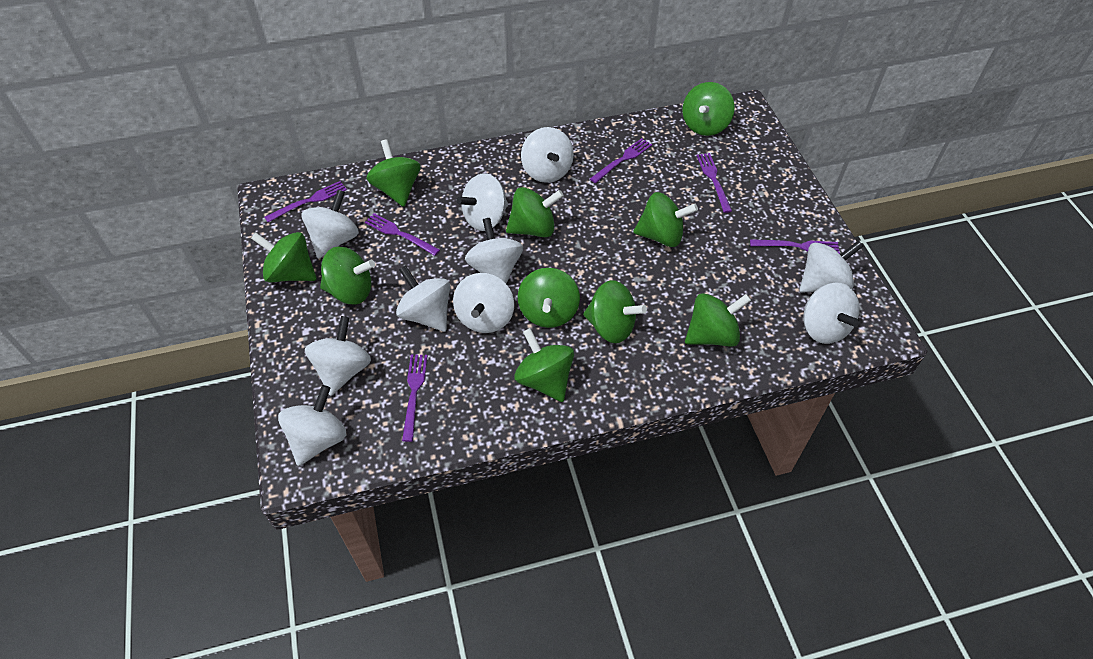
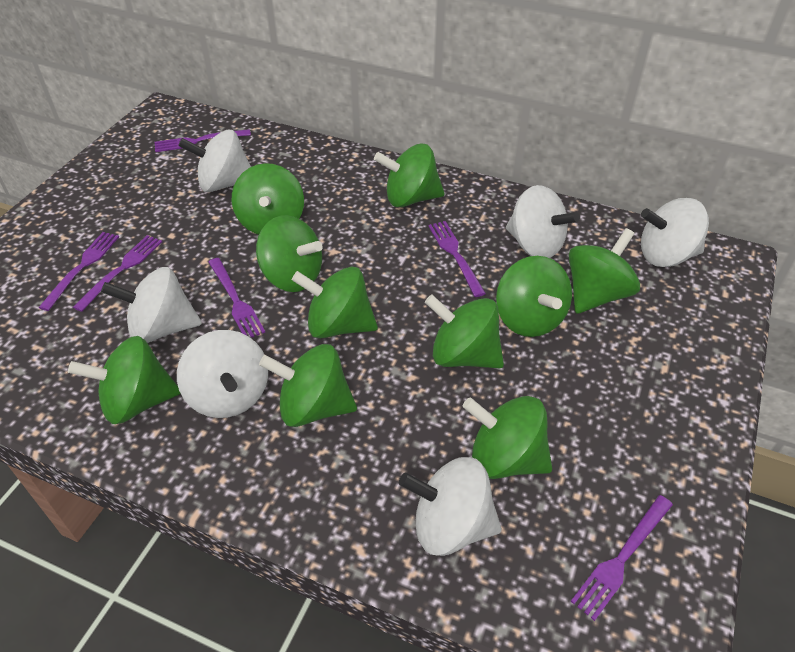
white spinning top: [278,385,347,466] [301,190,359,259] [305,316,371,396] [396,265,450,332] [453,273,514,333] [456,173,508,231] [465,218,523,284] [521,127,574,183] [799,240,863,293] [803,283,860,344] = 10 -> [101,267,202,343] [177,330,268,418] [178,130,251,192] [399,457,502,556] [506,185,580,258] [641,198,709,267] = 6

